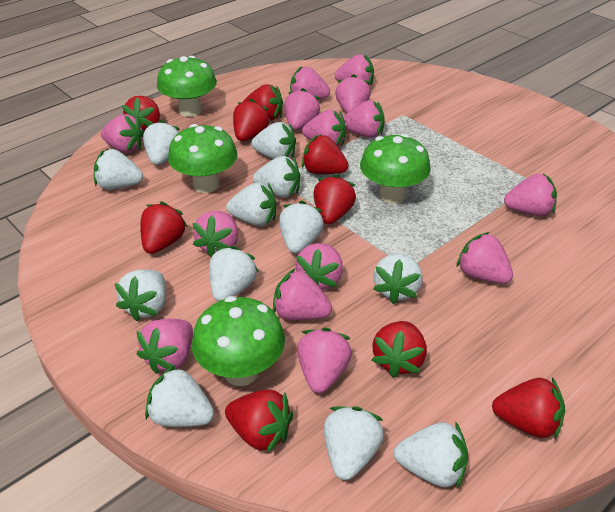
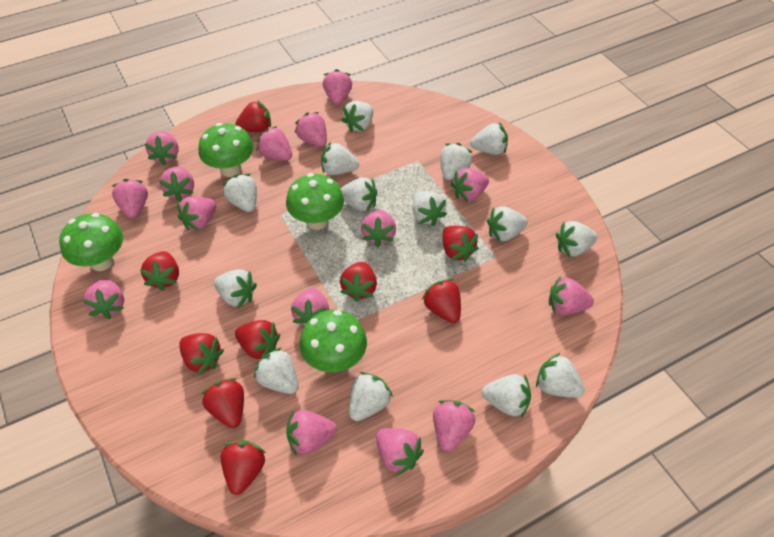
pink strawberry: [101,114,144,153] [137,319,193,374] [193,211,238,258] [273,269,332,320] [284,88,320,130] [290,66,330,99] [295,243,343,290] [297,328,352,393] [302,110,346,146] [335,54,374,86] [335,74,371,113] [343,100,385,138] [457,232,513,284] [504,173,557,216] = 14 -> [82,279,124,319] [112,179,148,219] [145,132,179,165] [159,166,194,201] [177,197,216,231] [256,126,292,161] [286,410,337,455] [291,288,330,326] [295,112,327,147] [323,69,352,105] [361,210,396,247] [376,428,424,476] [433,400,475,451] [451,168,489,202] [549,276,594,315] = 15
white strawberry: [94,149,143,190] [115,270,166,322] [143,120,180,165] [145,365,214,427] [209,246,259,301] [226,182,276,226] [251,122,296,159] [253,156,300,198] [279,201,324,253] [324,406,384,480] [373,253,422,304] [394,421,468,488] = 12 -> [214,270,257,308] [223,174,257,212] [254,347,299,394] [321,142,359,175] [340,177,377,211] [341,101,373,133] [349,372,393,421] [413,191,447,226] [440,143,472,180] [470,122,508,155] [482,374,531,417] [487,207,528,242] [536,353,585,398] [556,221,597,257] = 14

